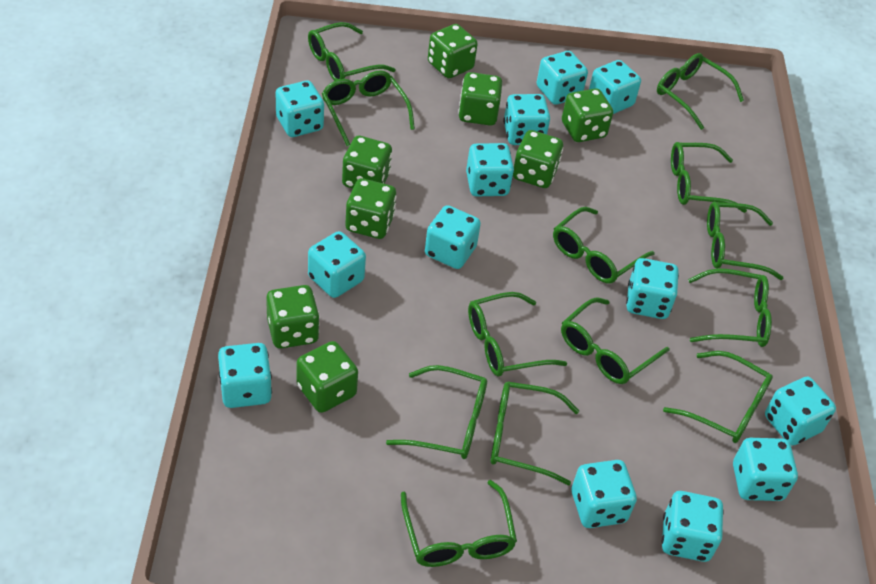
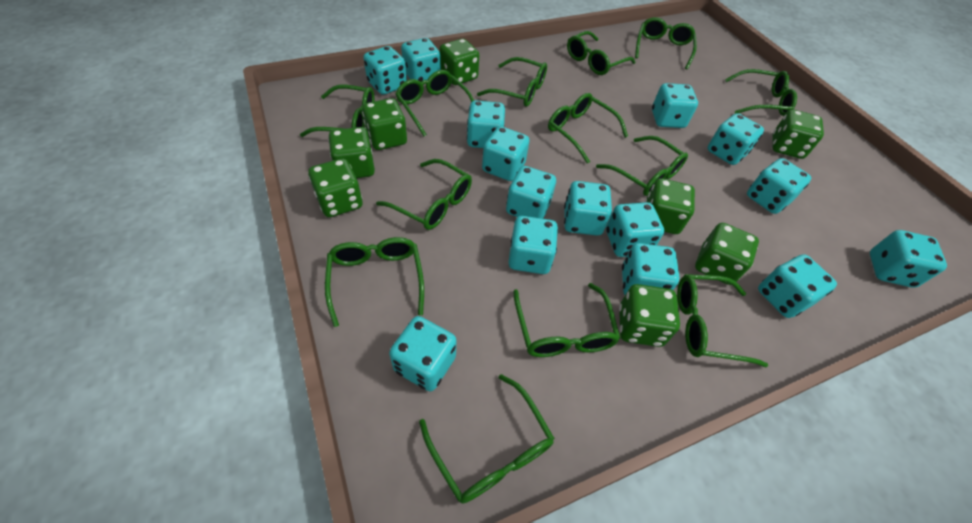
turquoise dice: [218,343,272,408] [276,81,324,137] [308,231,366,298] [425,205,481,269] [466,143,514,197] [503,94,550,145] [537,51,588,105] [572,460,637,528] [589,60,641,114] [626,258,679,319] [662,491,724,562] [733,438,798,501] [765,377,836,445] = 13 -> [363,46,407,95] [389,316,456,391] [401,38,441,82] [467,100,505,148] [482,126,530,181] [506,166,556,219] [508,216,558,274] [564,181,612,236] [606,202,664,257] [622,243,680,295] [652,83,698,128] [707,113,764,165] [747,158,811,214] [758,254,837,318] [870,230,947,288] = 15

